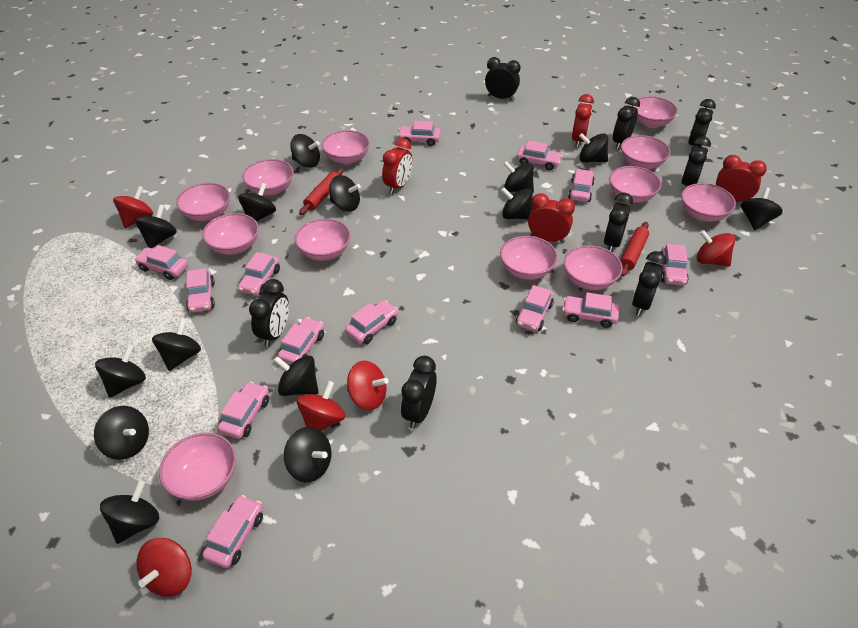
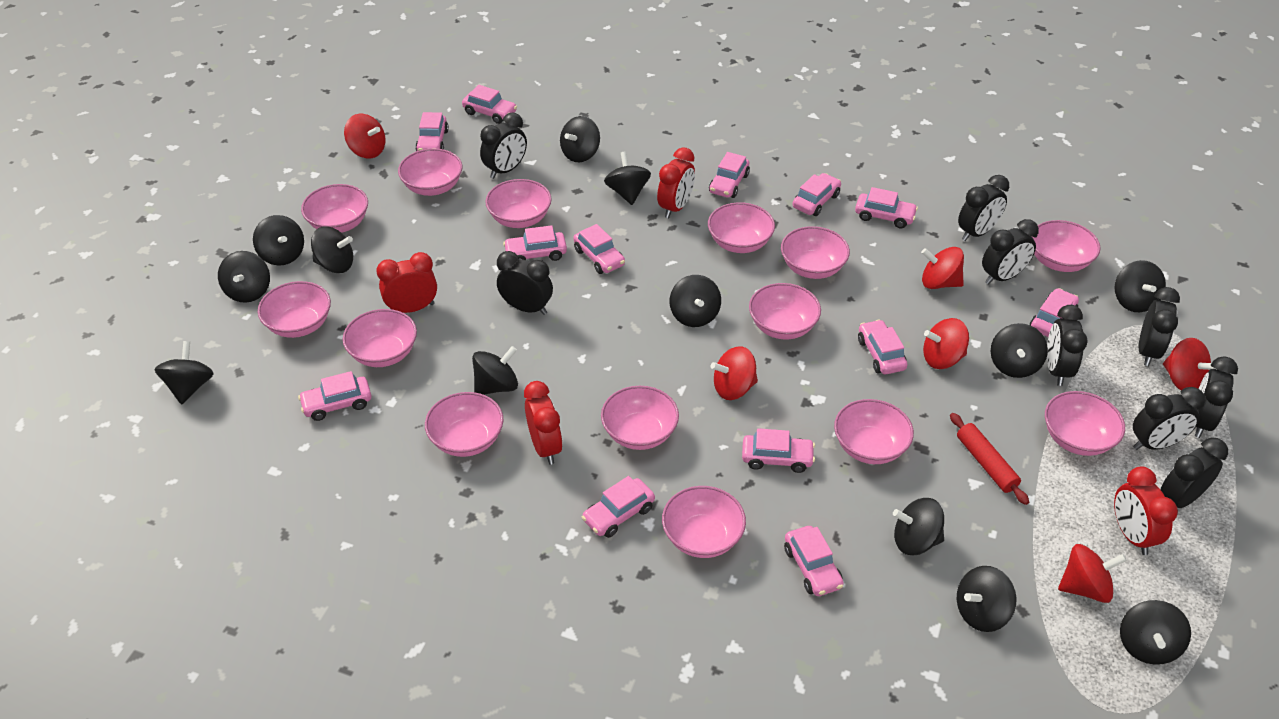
black clock: [249,279,289,347] [401,356,437,429] [485,57,520,101] [604,193,633,252] [613,97,640,149] [632,251,667,316] [681,136,711,188] [688,99,716,151] = 8 -> [480,112,527,179] [497,251,553,315] [958,175,1009,241] [982,219,1039,285] [1047,305,1088,386] [1133,387,1206,450] [1139,287,1180,366] [1161,437,1228,508] [1195,356,1238,438] = 9
black spinning top: [94,406,149,460] [95,345,146,398] [100,481,159,544] [135,204,177,248] [152,318,201,371] [238,183,276,221] [273,356,319,396] [284,427,331,482] [290,134,320,168] [329,175,361,212] [501,187,533,219] [504,161,534,193] [579,133,608,162] [741,187,783,230] = 14 -> [155,341,214,404] [218,251,270,303] [253,215,304,266] [311,227,353,273] [472,346,518,395] [560,116,600,162] [604,152,651,205] [670,275,721,327] [893,498,944,555] [957,566,1016,632] [991,323,1048,378] [1114,260,1166,312] [1120,600,1191,665] = 13
pink bowl: [159,433,236,501] [176,183,230,221] [202,213,259,255] [242,159,294,195] [295,219,351,261] [322,130,370,164] [500,236,558,280] [564,245,623,290] [609,166,661,203] [621,135,670,169] [632,96,678,128] [681,183,736,222] = 12 -> [258,281,331,338] [301,184,368,233] [343,309,417,367] [398,148,462,196] [425,392,504,457] [485,179,552,228] [601,386,679,450] [662,486,746,558] [708,202,775,253] [749,283,821,339] [781,226,850,279] [834,399,914,464] [1031,220,1100,272] [1045,391,1125,456] = 14
red rolling pin: [299,168,344,215] [621,222,649,276] = 2 -> [950,413,1029,505] = 1
red spinning top: [113,186,153,228] [136,538,192,597] [297,381,346,431] [347,360,388,410] [697,230,735,267] = 5 -> [344,114,385,158] [711,346,758,400] [921,247,964,289] [923,318,969,369] [1058,544,1127,603] [1163,338,1218,390] = 6

